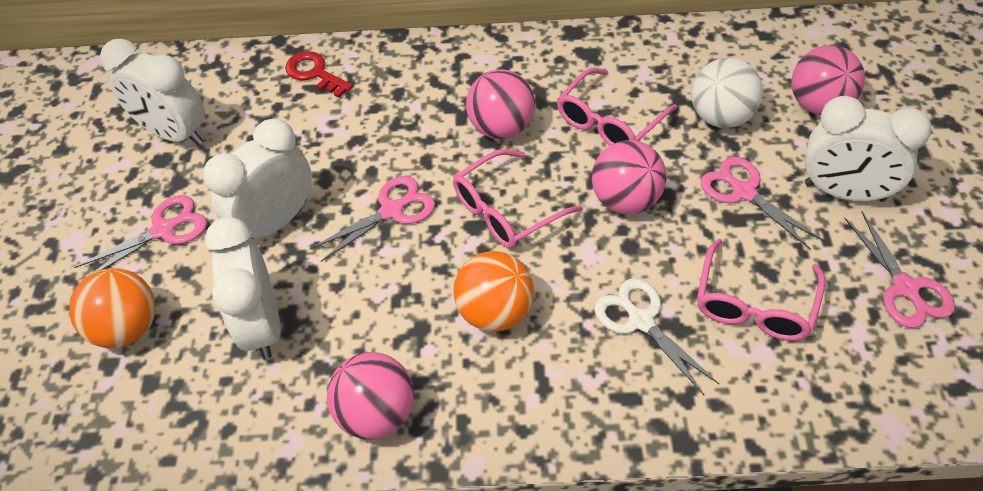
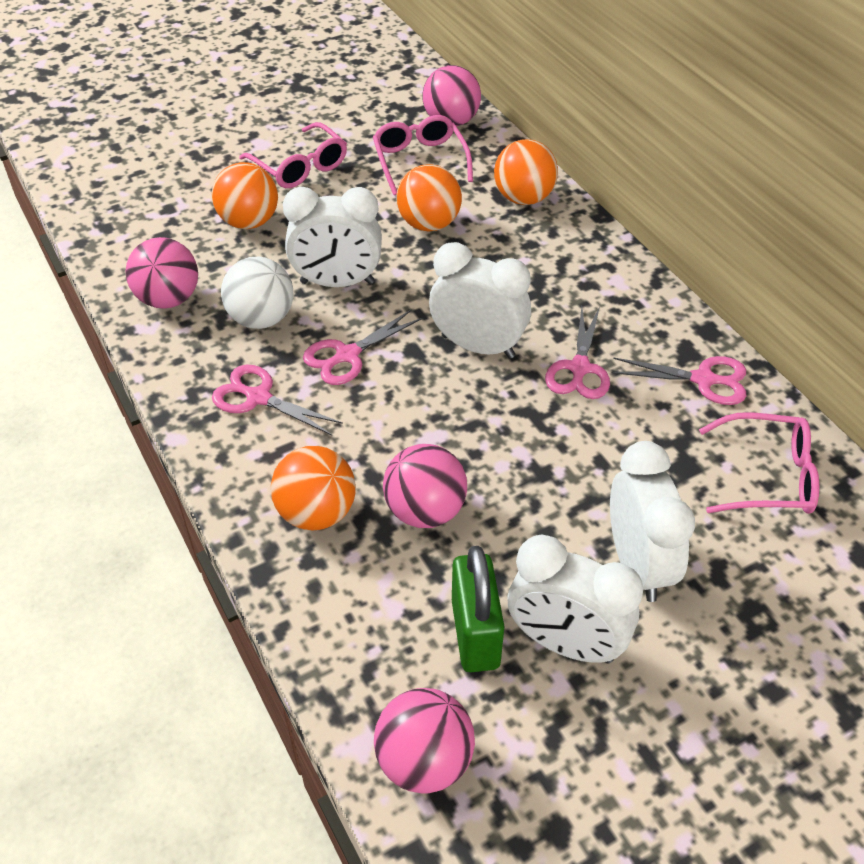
green padlock: none = 0 -> [452,546,504,672] = 1
orange ball: [69,268,156,348] [454,251,534,332] = 2 -> [212,162,278,229] [271,446,356,531] [396,164,462,232] [494,139,558,205] = 4
red key: [285,51,353,98] = 1 -> none = 0
white scissors: [595,278,719,395] = 1 -> none = 0

